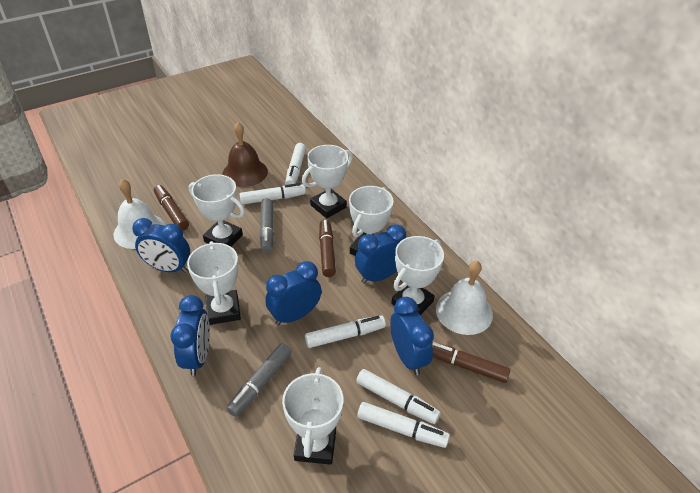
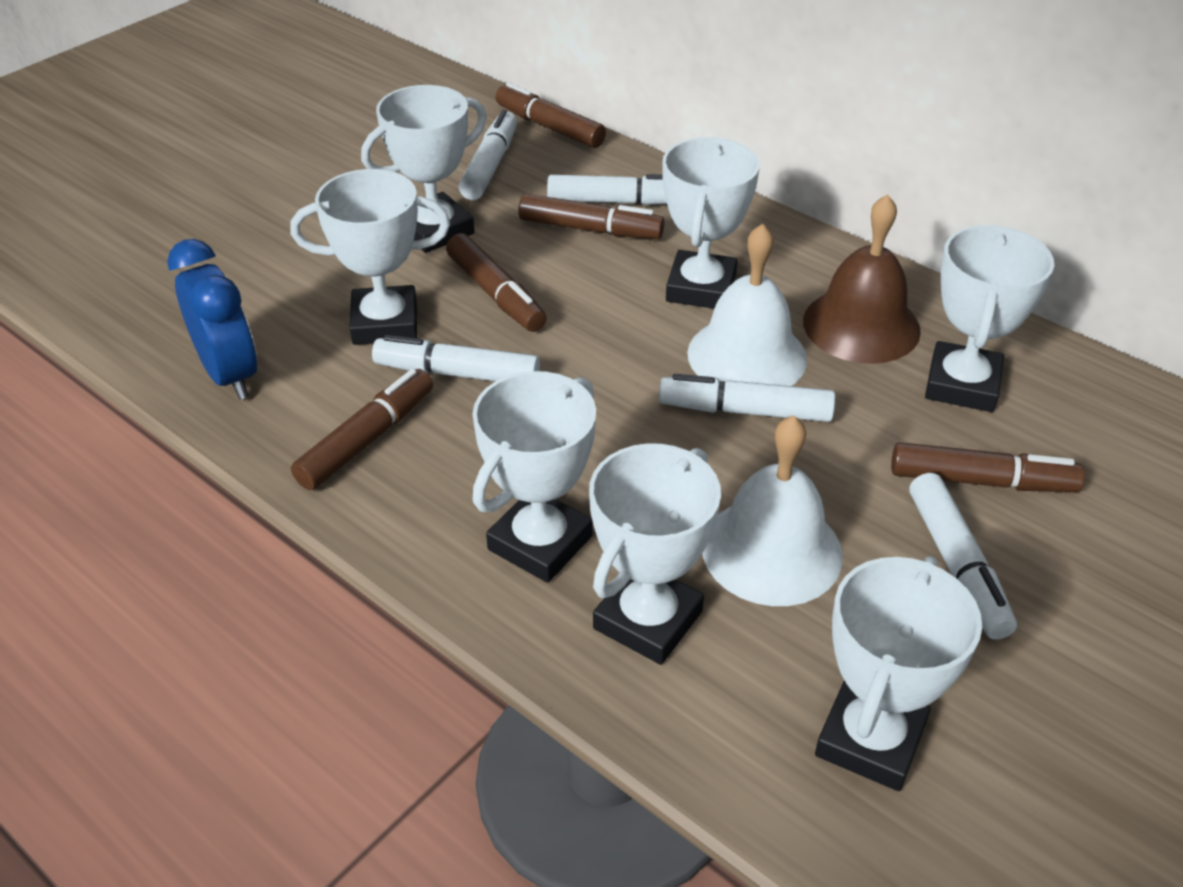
blue clock: [132,218,190,273] [170,295,210,376] [265,261,321,325] [355,224,406,284] [390,297,434,375] = 5 -> [167,239,257,400] = 1
brown marker: [154,185,189,231] [319,219,336,277] [432,342,510,383] = 3 -> [291,369,433,490] [446,233,547,332] [496,82,606,148] [518,194,664,239] [891,442,1085,492] = 5
grey marker: [226,343,292,417] [260,198,274,253] = 2 -> none = 0
white trophy: [187,241,241,325] [189,174,245,246] [282,367,343,465] [302,145,353,218] [349,186,394,256] [391,236,444,315] = 6 -> [291,169,450,345] [361,85,487,253] [472,371,596,583] [589,443,721,665] [662,137,760,308] [815,556,982,791] [925,225,1055,412] = 7

